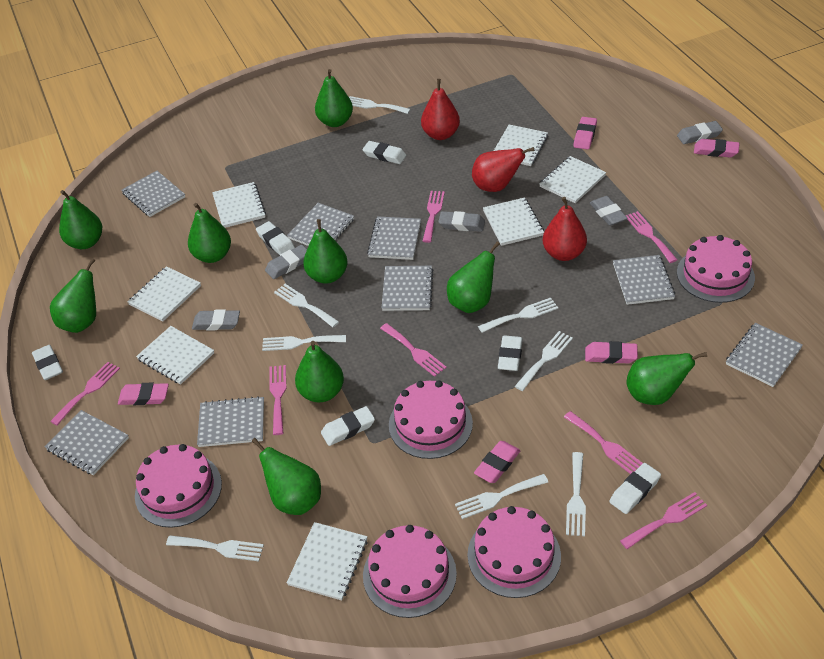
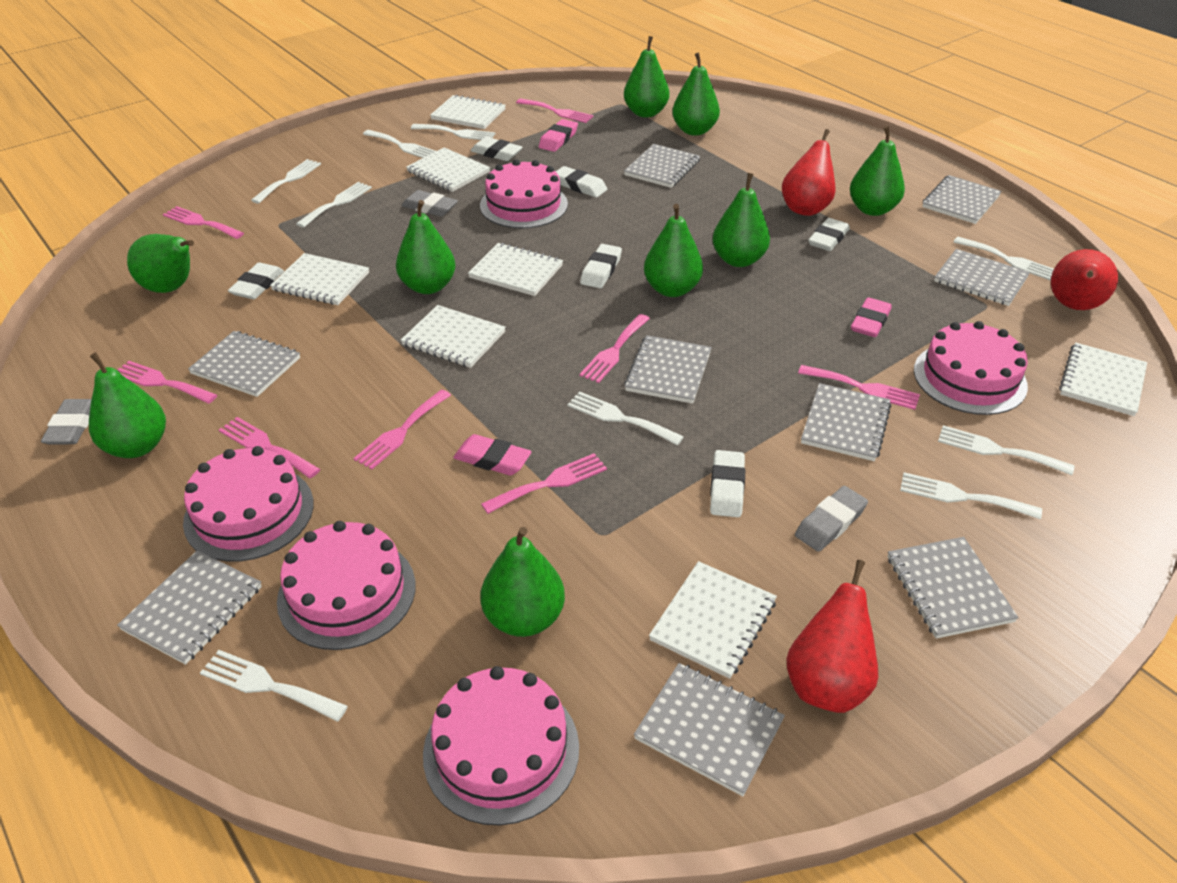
grey eraser: [192,309,240,330] [265,245,307,279] [438,211,485,232] [590,196,628,226] [677,121,723,144] = 5 -> [41,399,91,444] [401,190,458,217] [795,486,868,552] = 3
grey notebook: [45,410,129,475] [121,171,185,217] [197,396,264,447] [287,203,354,246] [367,216,421,260] [382,266,433,311] [613,255,675,305] [726,323,803,387] = 8 -> [117,551,262,665] [188,331,300,397] [624,144,700,188] [624,335,712,404] [634,663,785,796] [801,383,892,461] [887,537,1019,639] [922,175,1002,224] [934,249,1030,306] = 9
pink eraser: [118,383,169,405] [474,441,521,483] [573,117,597,150] [585,341,638,364] [694,139,740,157] = 5 -> [453,434,532,476] [539,119,578,152] [851,297,892,337] = 3
pink fork: [50,362,120,426] [269,365,286,435] [380,323,447,377] [423,191,445,243] [564,411,643,474] [620,492,707,549] [626,211,677,263] = 7 -> [118,361,217,404] [163,206,244,239] [219,417,321,478] [353,389,451,469] [481,453,607,514] [516,98,594,123] [579,314,650,383] [798,365,920,410] = 8
white fork: [166,535,264,561] [262,335,346,351] [274,284,339,327] [349,96,411,114] [455,474,548,519] [478,298,558,333] [514,331,573,391] [566,452,586,536] = 8 -> [200,650,348,722] [251,159,321,203] [296,182,372,228] [363,130,436,158] [411,124,496,140] [567,391,684,446] [900,472,1042,519] [938,425,1075,475] [954,237,1054,281] = 9

